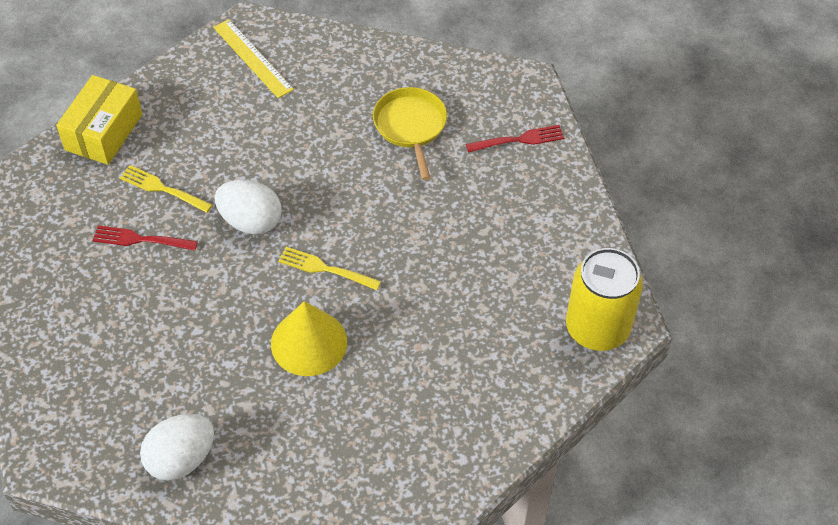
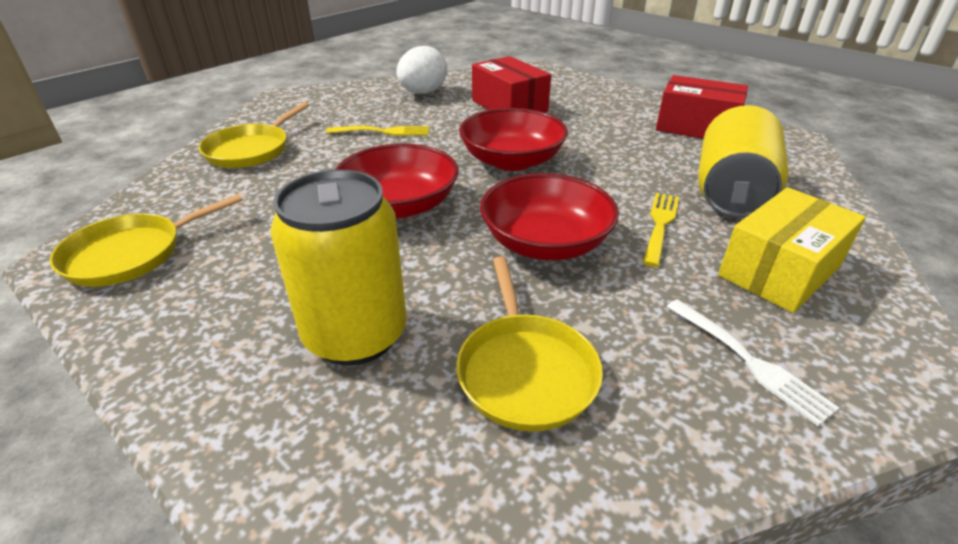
red bowl: none = 0 -> [335,144,459,219] [459,108,568,171] [480,173,619,260] = 3
red box: none = 0 -> [472,56,551,113] [656,75,748,139] = 2
red fork: [92,225,198,251] [466,125,564,153] = 2 -> none = 0
white egg: [140,414,214,481] [215,180,281,235] = 2 -> [396,46,447,94] = 1
white fork: none = 0 -> [666,299,839,426] = 1
yellow can: [566,248,643,351] = 1 -> [270,169,407,365] [698,105,789,218] = 2
yellow cone: [271,301,347,376] = 1 -> none = 0
yellow pan: [373,87,447,180] = 1 -> [50,194,243,287] [199,102,309,168] [456,256,603,431] = 3
yellow ruler: [213,19,294,98] = 1 -> none = 0

